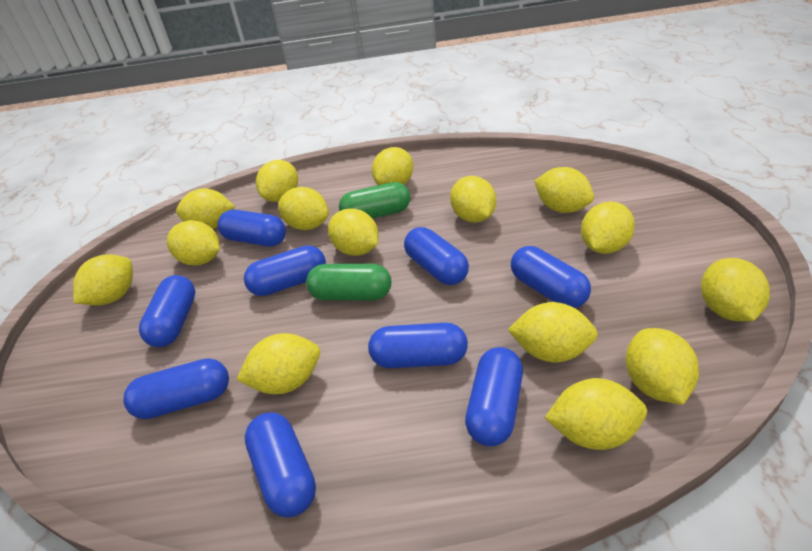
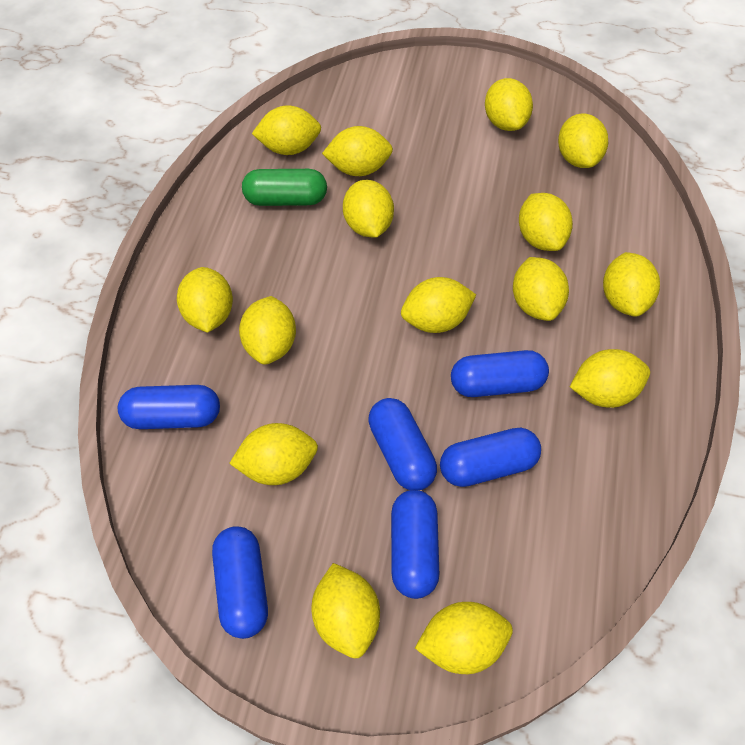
blue capsule: [123,358,229,419] [139,275,195,347] [218,210,286,247] [244,245,326,296] [244,412,316,517] [368,323,468,368] [404,227,469,285] [465,347,523,446] [511,246,591,308] = 9 -> [118,385,220,429] [212,526,268,639] [368,398,437,490] [391,490,439,599] [440,428,541,487] [451,350,549,397] = 6
green capsule: [306,264,391,300] [339,182,410,219] = 2 -> [242,169,327,206] = 1

